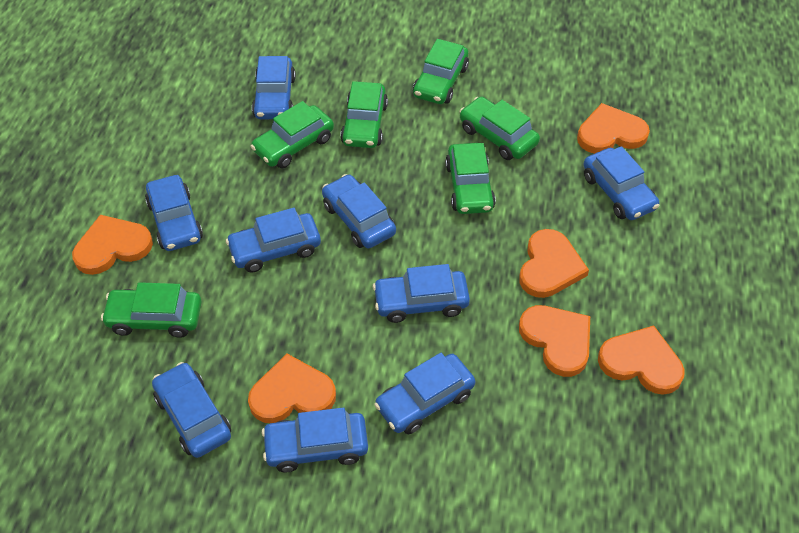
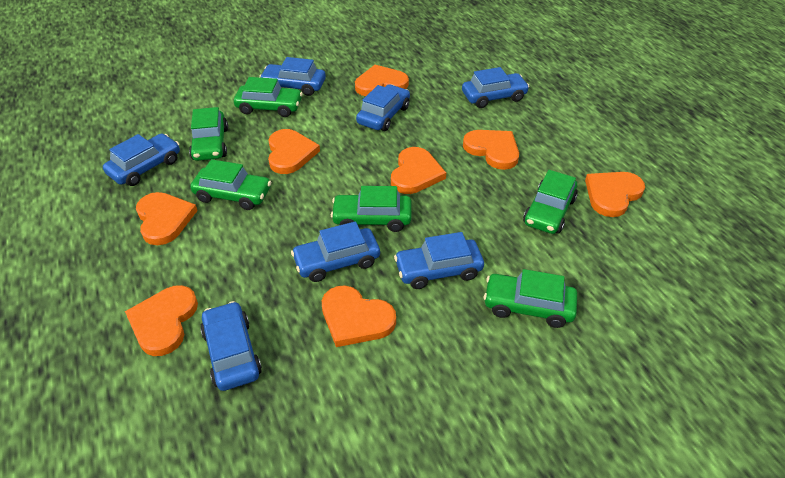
blue car: [145,175,203,251] [152,362,231,458] [226,208,321,272] [252,56,296,119] [262,407,368,472] [322,174,396,248] [373,264,470,323] [374,353,475,434] [583,146,659,220] = 9 -> [103,133,180,186] [200,301,262,391] [259,57,326,96] [291,221,380,282] [356,84,410,131] [394,232,484,289] [462,67,530,108] = 7
orange heart: [72,215,153,275] [248,354,336,423] [519,229,589,298] [519,305,590,377] [577,103,650,154] [598,325,685,395] = 6 -> [125,285,198,356] [136,192,198,245] [268,129,320,174] [322,285,396,347] [355,65,409,96] [391,147,446,194] [463,130,519,170] [585,172,645,217] = 8

